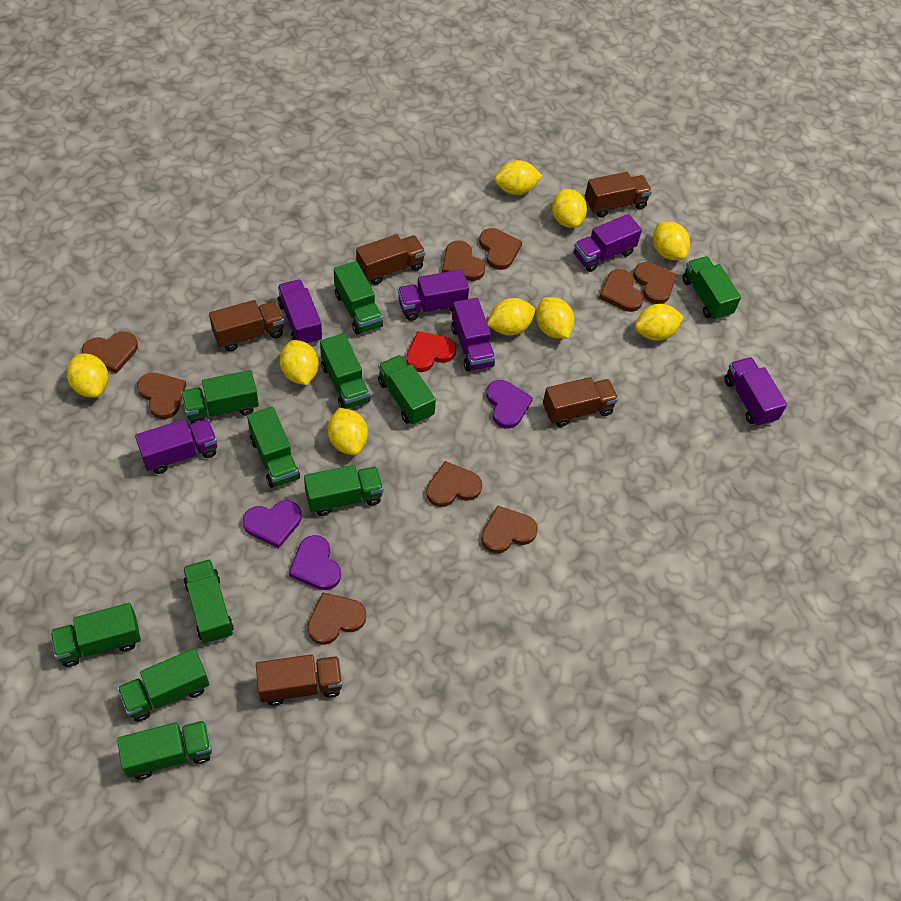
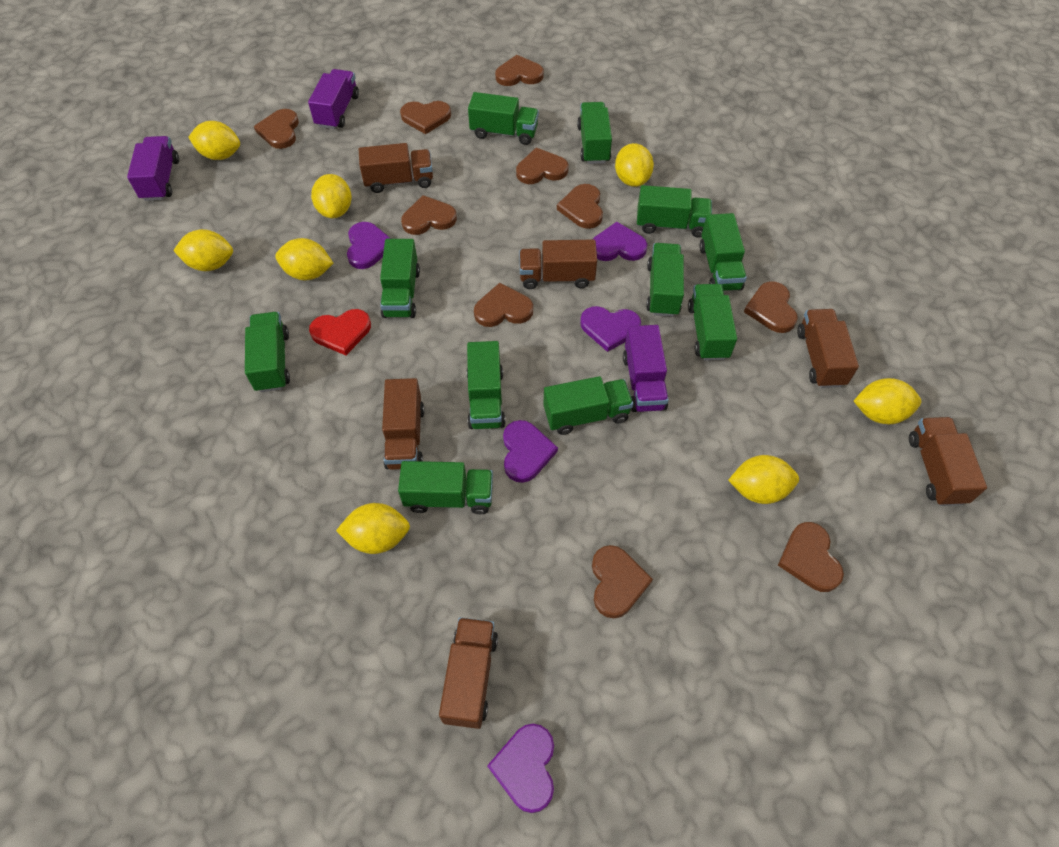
brown heart: [82,331,138,373] [137,373,187,419] [307,592,366,645] [426,461,482,507] [442,241,485,281] [479,228,522,270] [481,505,538,553] [599,269,644,312] [633,262,678,304] = 9 -> [254,109,299,149] [400,101,451,134] [401,195,457,235] [474,283,533,327] [495,55,544,86] [516,148,569,184] [557,184,603,229] [592,545,653,618] [744,281,798,333] [778,522,844,592] = 10
brown truck: [209,300,284,351] [256,654,343,706] [356,234,425,285] [543,377,618,427] [585,172,652,217] = 5 -> [359,143,433,193] [382,378,425,470] [439,617,498,729] [519,239,597,289] [797,309,859,388] [909,417,987,506] = 6
purple heart: [243,500,301,548] [289,535,341,590] [486,380,533,428] = 3 -> [347,222,391,269] [487,724,554,813] [503,420,558,483] [580,306,641,352] [592,222,647,261] = 5
purple truck: [135,419,217,474] [278,279,322,345] [398,269,469,321] [451,298,495,371] [573,214,642,272] [724,357,787,427] = 6 -> [127,136,179,201] [308,69,359,129] [623,325,669,412] = 3
yellow lemon: [67,353,109,398] [280,340,319,385] [328,408,368,455] [487,298,535,336] [494,160,542,195] [536,297,574,339] [552,189,587,228] [635,304,684,341] [653,222,690,260] = 9 -> [173,229,233,271] [188,121,240,160] [275,238,333,280] [311,174,352,218] [336,503,410,554] [615,143,654,187] [728,455,799,504] [854,378,921,424] = 8

